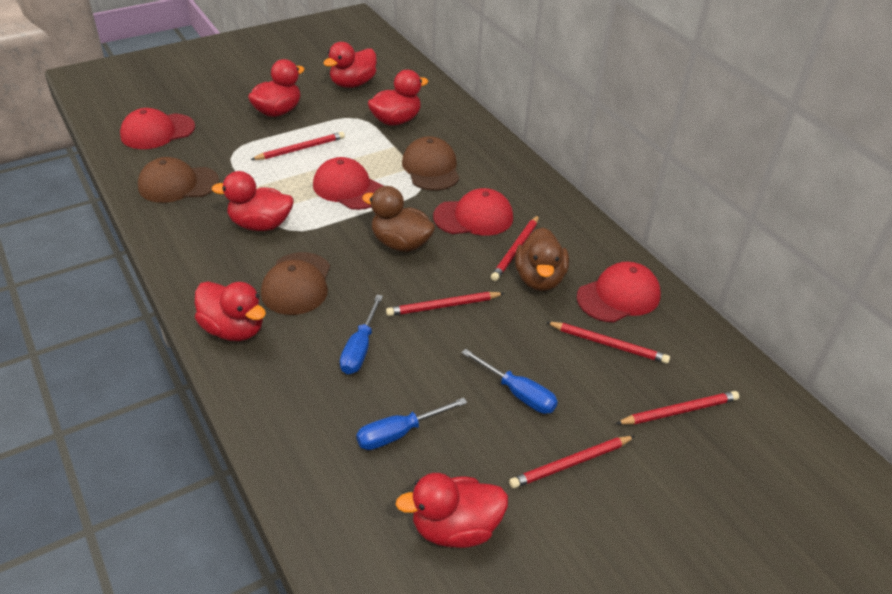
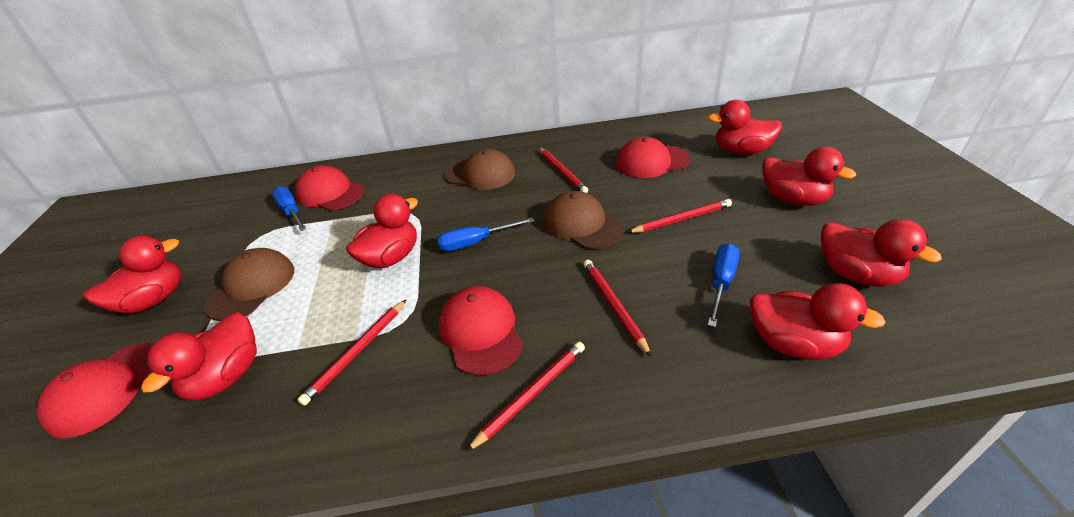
brown duck: [362,186,435,252] [515,227,569,291] = 2 -> none = 0
red duck: [195,281,266,341] [212,171,294,231] [248,59,305,117] [323,42,377,88] [368,70,429,126] [395,473,508,548] = 6 -> [83,236,181,313] [141,312,257,400] [346,194,418,268] [708,100,782,155] [750,283,886,360] [762,147,856,206] [821,219,942,287] = 7
red pencil: [250,132,345,160] [386,292,505,316] [491,215,539,281] [509,436,635,489] [546,322,670,364] [616,391,739,425] = 6 -> [297,299,407,406] [466,342,585,452] [539,148,588,193] [584,260,652,357] [627,199,732,233] = 5

